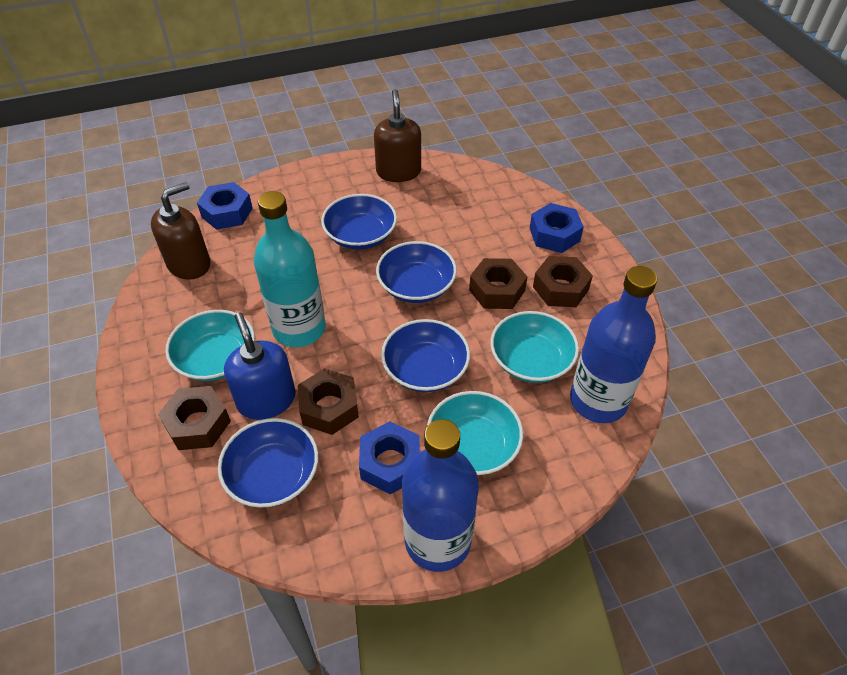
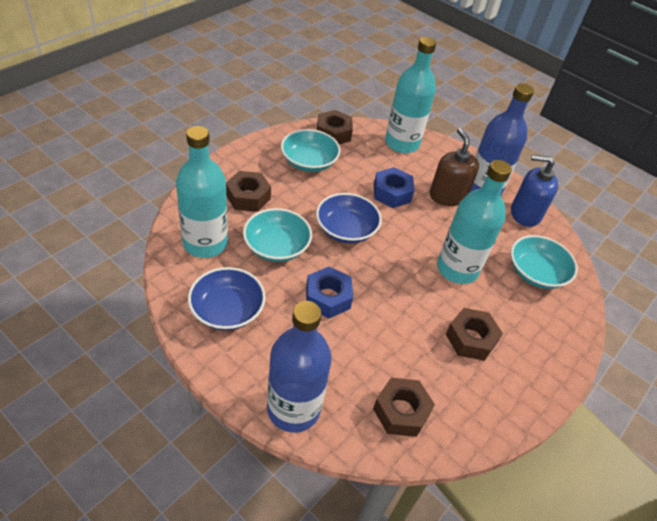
blue bowl: [218,418,318,508] [321,194,397,250] [376,241,457,303] [381,319,470,392] = 4 -> [188,267,266,330] [316,193,382,243] = 2
blue nut: [197,182,253,230] [359,421,420,494] [530,203,584,253] = 3 -> [306,266,353,318] [374,167,415,208] = 2
brown soap dispenser: [151,182,210,280] [374,89,421,182] = 2 -> [430,128,479,206] = 1
turquoise bottle: [254,191,326,347] = 1 -> [176,126,228,258] [385,37,436,153] [437,160,512,284] = 3

